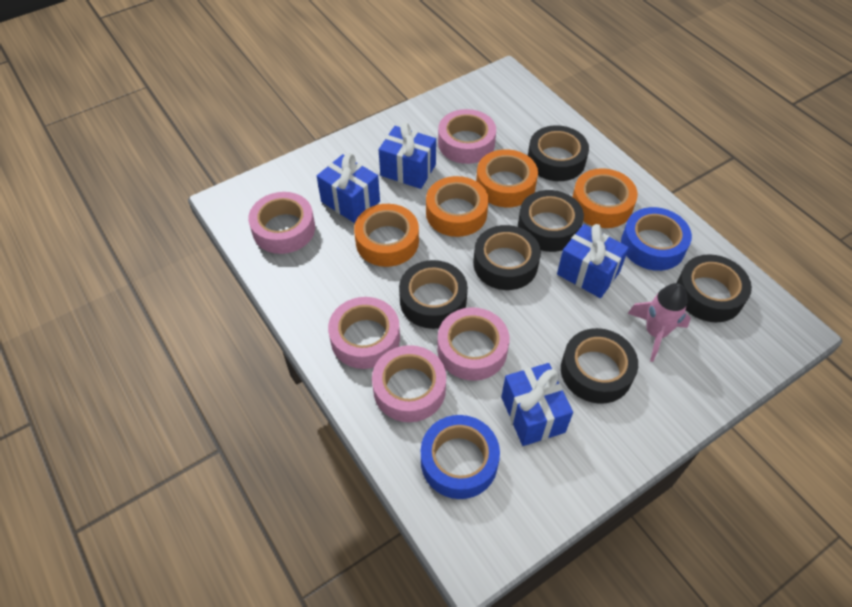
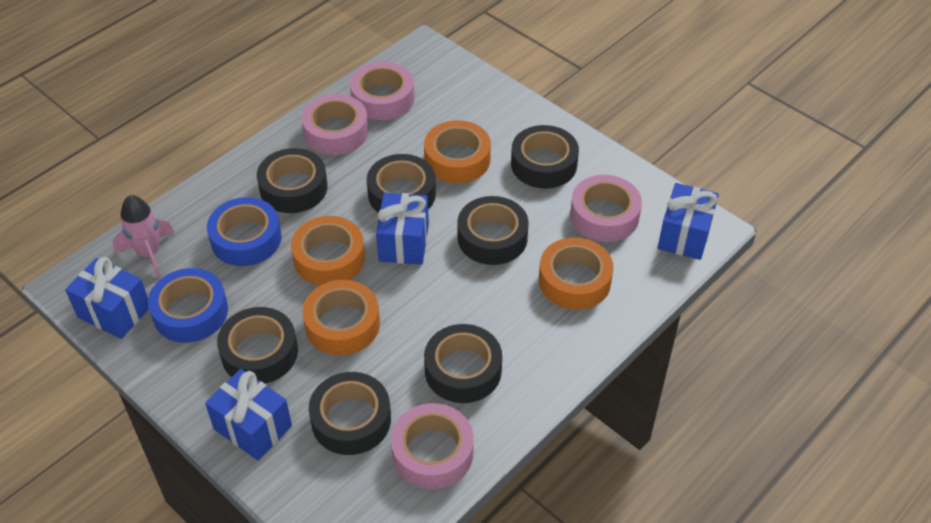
black tape: [399,260,468,329] [473,225,541,290] [518,190,584,252] [528,125,589,181] [561,328,638,404] [677,254,752,322] = 6 -> [217,307,298,384] [257,148,327,213] [309,372,391,455] [367,154,436,213] [424,324,502,403] [457,196,529,265] [511,125,579,188] = 7
pink tape: [248,192,315,254] [328,297,400,369] [372,345,446,422] [437,307,510,381] [438,109,496,164] = 5 -> [301,94,368,155] [350,62,414,120] [391,403,474,489] [570,175,642,242] = 4

